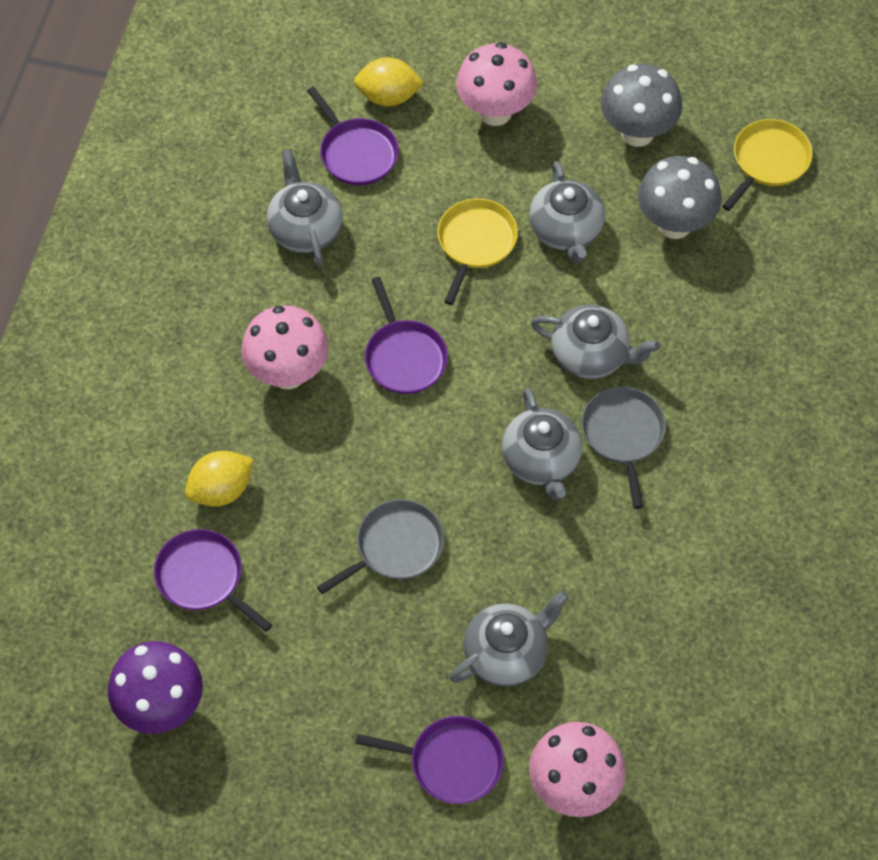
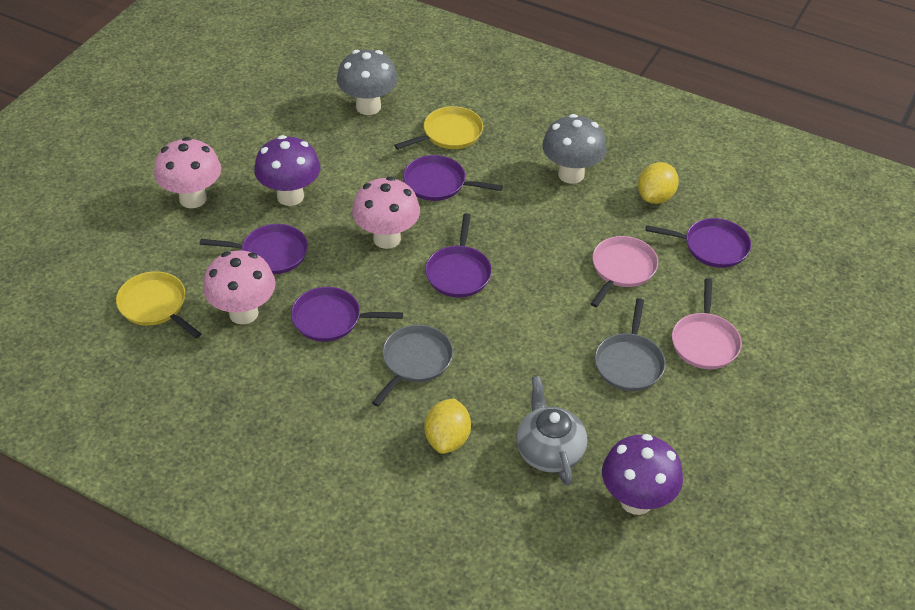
grey teapot: [267,149,343,266] [450,591,568,686] [502,388,582,500] [529,161,605,263] [531,305,660,379] = 5 -> [516,376,587,486] = 1
pink pan: none = 0 -> [591,236,658,307] [672,278,742,369] = 2
purple mushroom: [108,641,203,734] = 1 -> [254,135,320,206] [602,434,683,515] = 2
purple pan: [154,529,272,632] [307,86,399,185] [355,716,504,804] [365,277,448,394] = 4 -> [200,224,308,274] [291,287,403,342] [403,155,503,201] [425,213,492,298] [646,218,751,268] = 5

